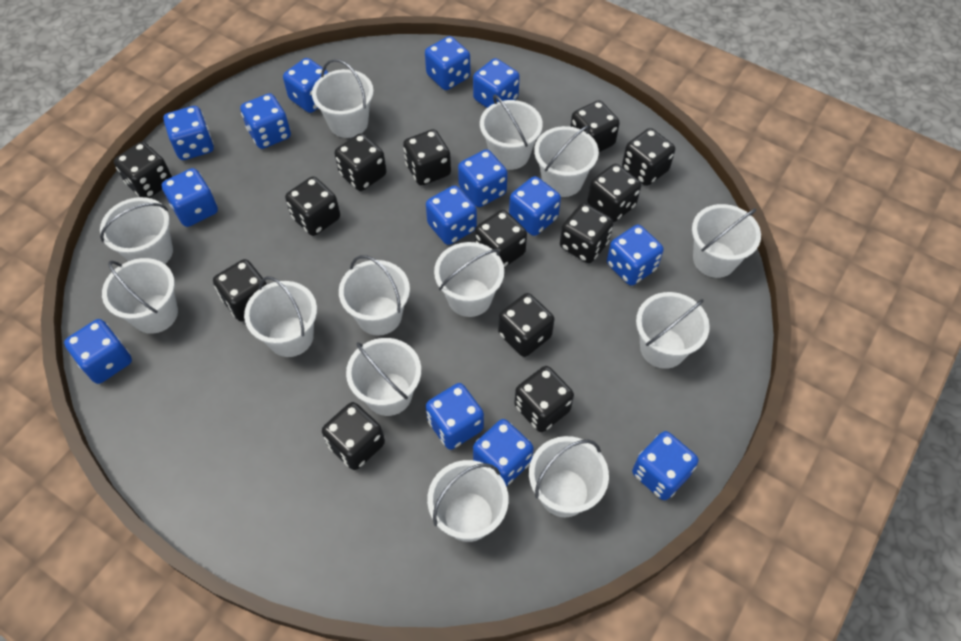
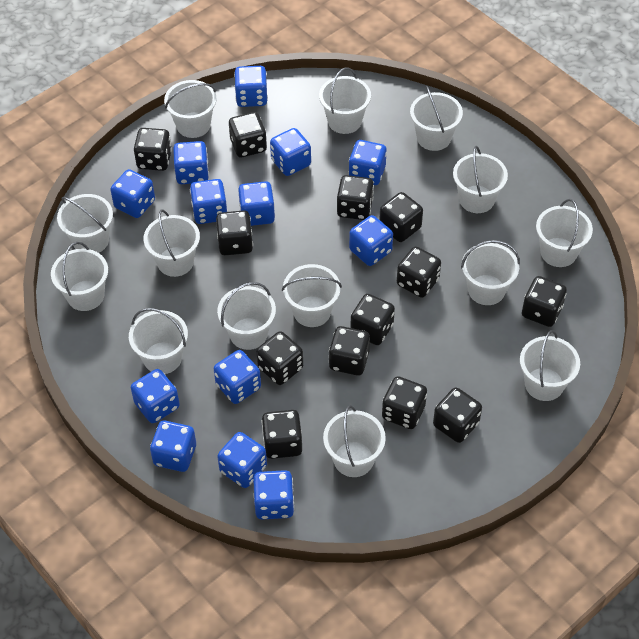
blue dice: [64,319,132,384] [161,168,218,227] [164,106,214,160] [240,93,291,149] [283,58,329,113] [425,36,470,90] [426,185,477,245] [426,383,484,450] [458,149,508,207] [473,58,520,108] [473,419,534,486] [509,176,561,236] [607,225,664,286] [632,431,698,500] = 14 -> [110,169,155,218] [131,369,180,423] [150,421,196,472] [173,141,209,184] [190,179,228,224] [214,350,261,404] [217,432,267,488] [234,66,268,107] [238,181,275,226] [253,470,294,520] [270,128,311,176] [349,140,387,185] [349,215,393,266] = 13
white bucket: [100,197,173,264] [102,258,178,334] [244,276,317,357] [312,59,374,138] [339,255,410,336] [346,338,421,416] [427,460,509,542] [434,242,504,317] [480,95,543,170] [529,436,609,517] [534,125,599,197] [636,292,710,369] [692,204,761,278] = 13 -> [51,242,108,311] [57,194,113,253] [129,308,188,374] [144,209,200,277] [164,80,217,138] [217,282,276,350] [282,264,342,327] [319,68,371,134] [323,405,386,477] [410,86,463,151] [453,146,508,213] [461,240,520,305] [520,330,580,401] [536,199,593,267] = 14

